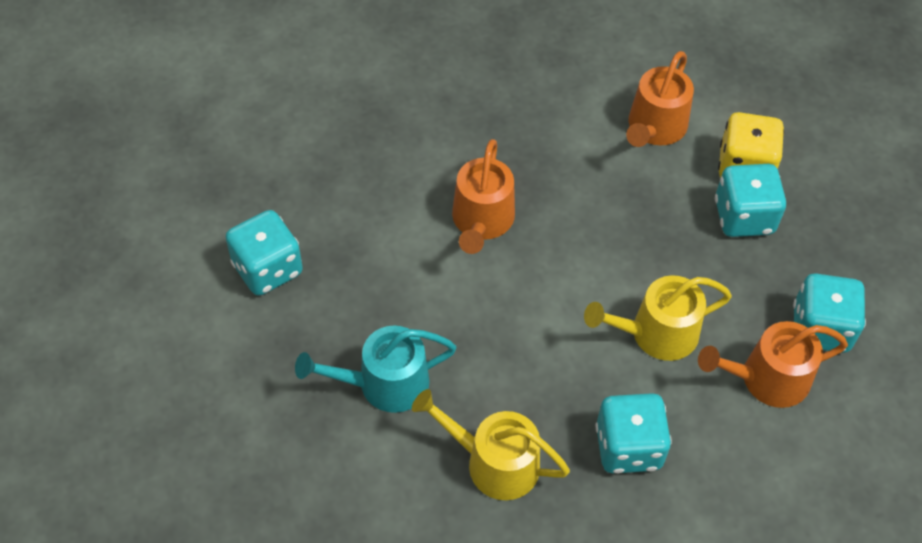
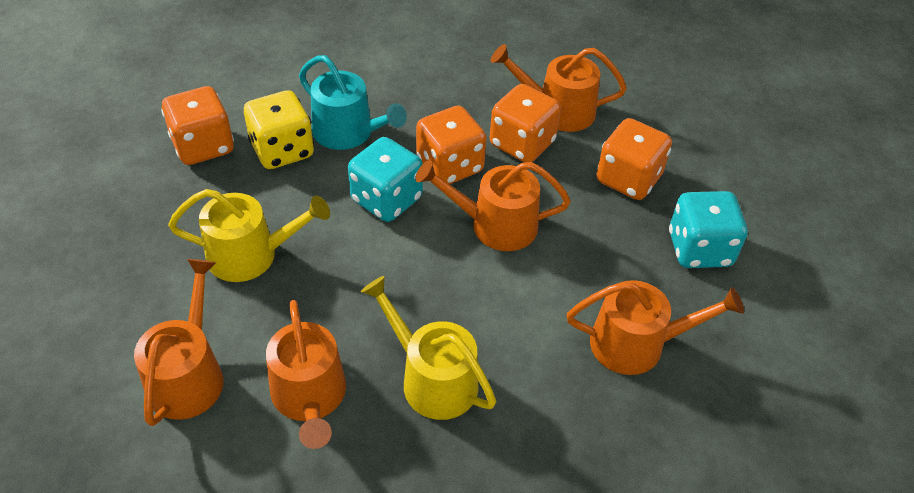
orange dice: none = 0 -> [161,86,234,165] [416,106,487,184] [490,84,561,163] [596,118,672,200] = 4
orange watering can: [452,139,515,254] [626,51,694,147] [698,321,848,408] = 3 -> [134,259,223,426] [266,300,346,449] [415,160,571,251] [491,44,627,132] [567,280,744,375] = 5
turquoise dice: [225,210,303,296] [596,393,672,473] [715,164,786,237] [793,273,866,353] = 4 -> [348,137,423,222] [669,191,748,268] = 2

